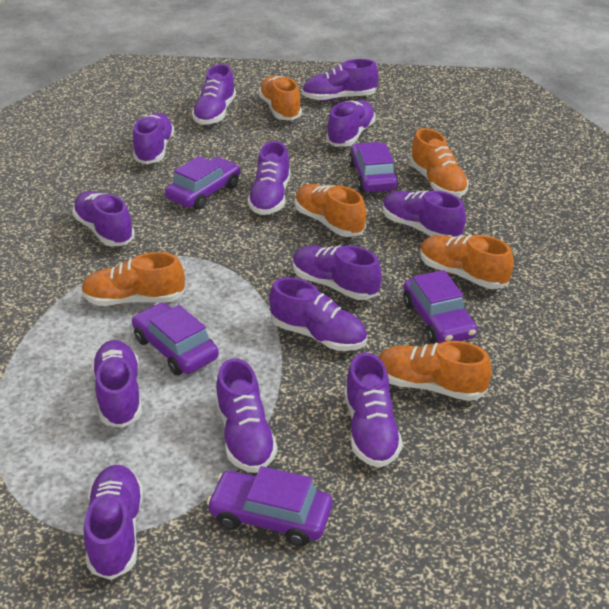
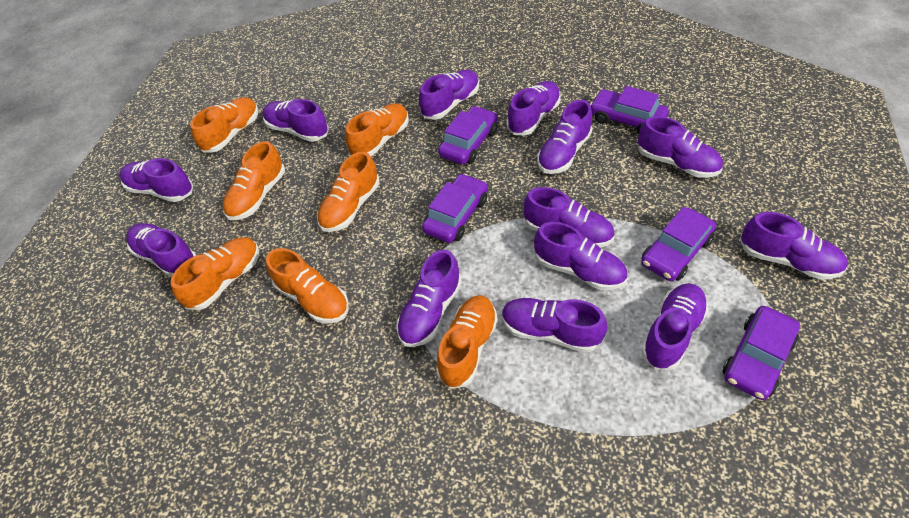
orange shoe: [81,252,185,306] [258,75,302,120] [295,184,366,237] [379,341,492,401] [410,128,469,197] [420,235,514,289] = 6 -> [171,237,259,310] [190,97,258,153] [223,141,285,220] [266,248,349,324] [317,152,380,232] [345,103,409,156] [436,295,498,389] = 7

